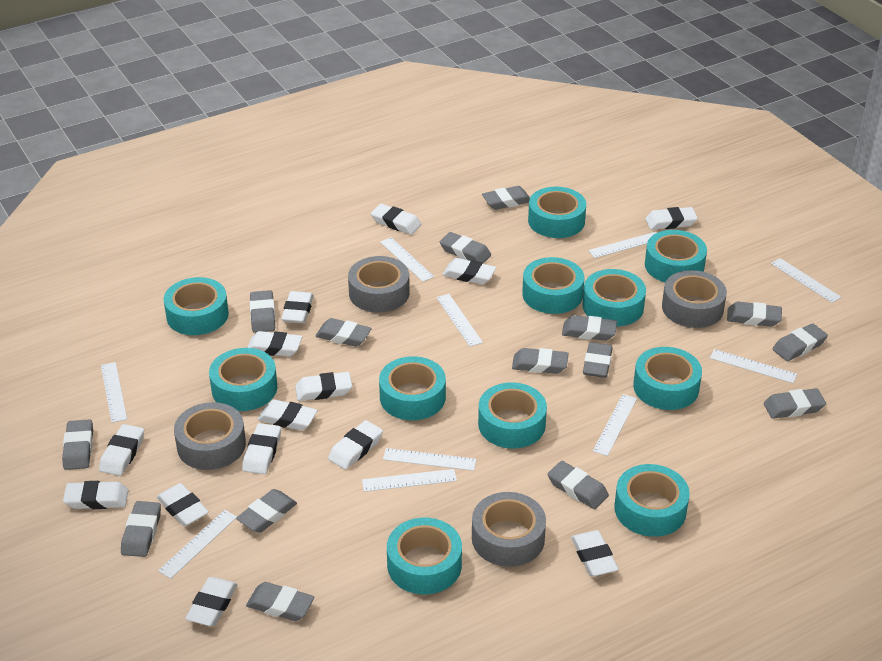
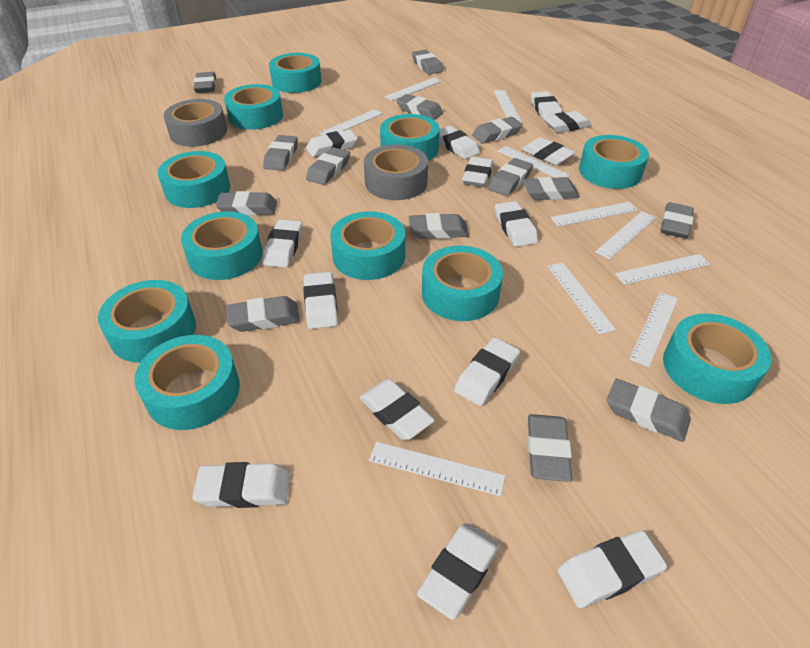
grey eraser: [62,420,93,470] [121,501,161,557] [236,489,297,533] [246,582,314,621] [250,290,275,333] [315,318,372,347] [440,232,491,264] [482,186,530,210] [512,348,568,374] [548,461,609,509] [562,315,617,341] [583,342,613,378] [727,302,782,327] [764,388,826,419] [772,323,828,361] = 15 -> [194,72,216,93] [216,191,277,216] [226,296,300,332] [263,135,298,171] [306,147,350,185] [396,94,443,120] [409,213,469,239] [412,50,443,74] [472,117,523,144] [488,158,533,196] [523,177,580,200] [527,414,572,482] [607,378,691,442] [661,202,694,238] = 14
grey tape: [174,402,246,470] [348,256,409,313] [472,492,546,567] [662,270,727,328] = 4 -> [164,99,227,147] [364,144,428,200] = 2

